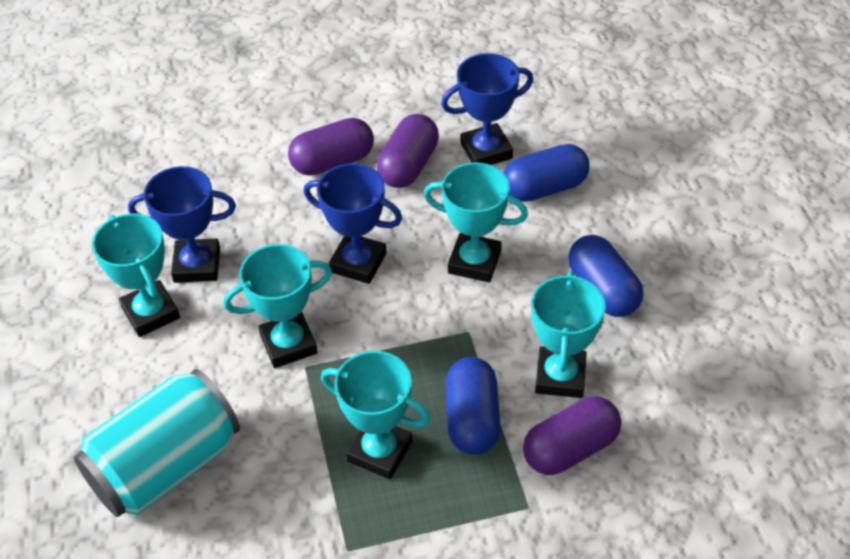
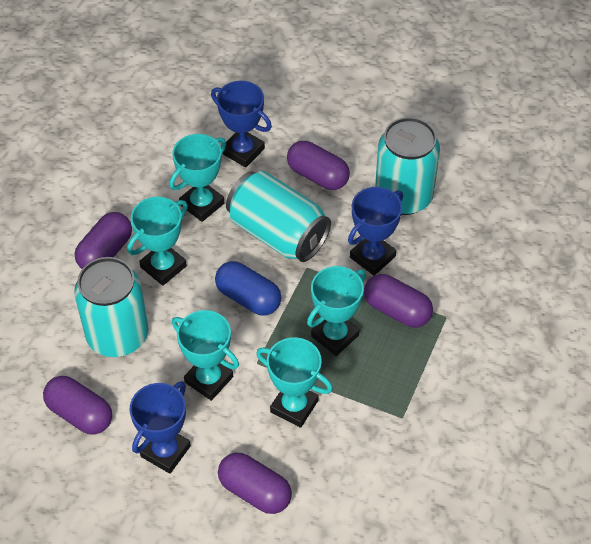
blue capsule: [446,357,501,455] [504,144,589,202] [568,235,644,317] = 3 -> [215,261,282,316] = 1
purple capsule: [288,118,374,176] [377,114,439,188] [523,396,621,475] = 3 -> [43,376,112,435] [75,212,132,269] [218,452,292,514] [287,141,350,190] [364,274,433,328] = 5
turquoise can: [74,369,240,517] = 1 -> [74,257,148,357] [226,171,331,262] [375,117,440,215] = 3

